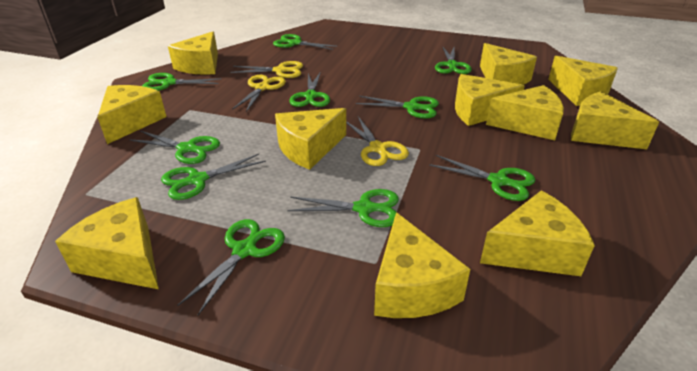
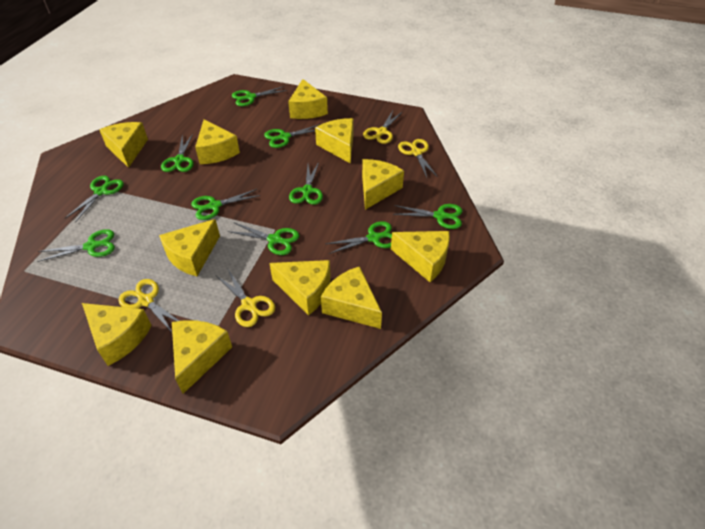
yellow scissors: [230,61,303,78] [232,75,286,112] [346,117,409,166] = 3 -> [118,279,179,332] [217,268,275,327] [363,111,402,144] [398,139,438,178] = 4

